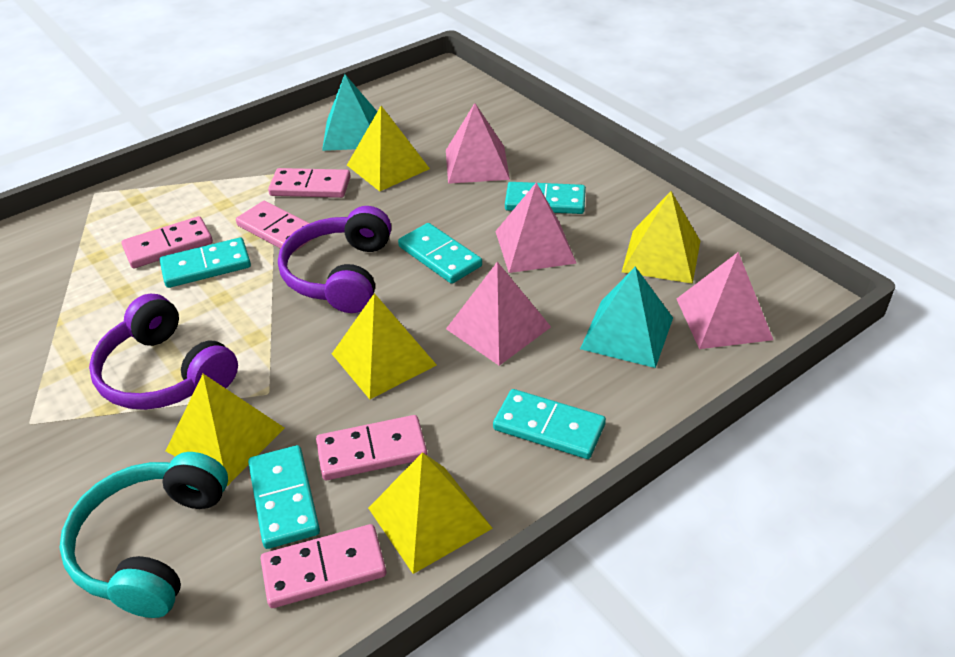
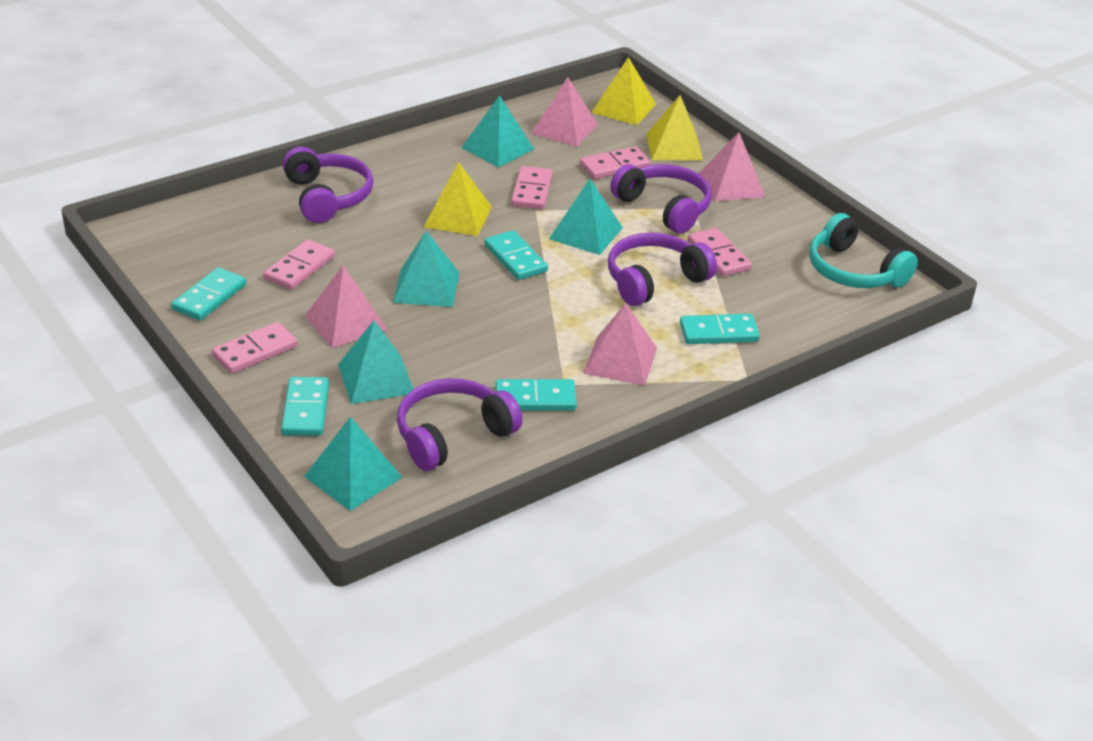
purple headphones: [89,294,238,410] [278,206,391,313] = 2 -> [283,147,373,223] [397,378,522,471] [608,233,717,306] [610,164,712,234] = 4
turquoise pyramid: [322,74,377,151] [580,267,673,368] = 2 -> [304,417,402,511] [338,320,413,404] [393,231,459,307] [461,95,534,168] [549,179,623,255] = 5
yellow pyramid: [166,374,285,486] [332,293,437,399] [347,106,430,191] [368,452,493,574] [622,191,700,284] = 5 -> [424,162,492,236] [591,57,656,125] [646,95,703,161] = 3

